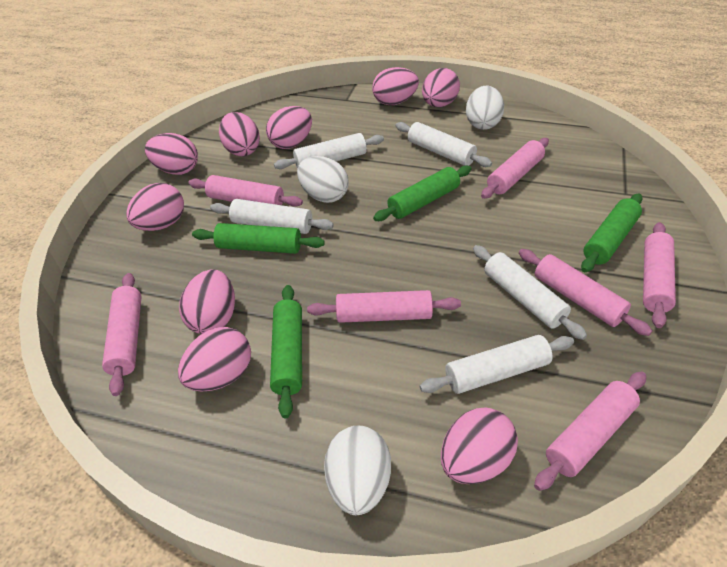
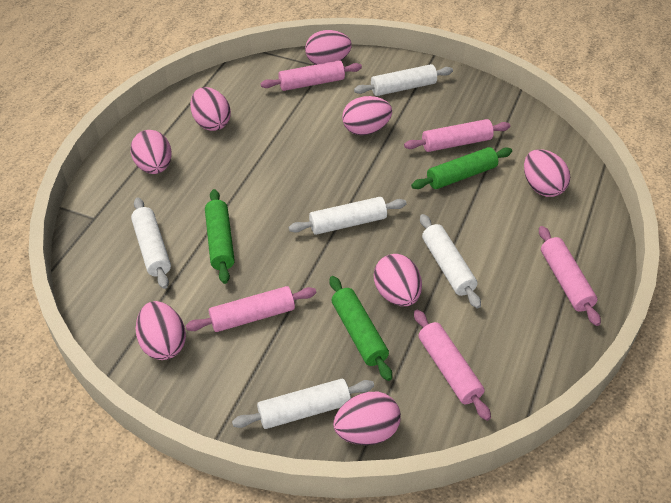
green rolling pin: [192,223,325,254] [270,285,302,418] [373,165,471,221] [581,193,642,272] = 4 -> [205,189,235,284] [330,276,392,381] [411,147,512,189] = 3
pink egg: [126,183,184,231] [145,133,198,175] [178,327,251,391] [179,269,235,334] [219,112,260,156] [266,106,312,149] [372,67,419,105] [422,68,460,107] [441,408,518,484] = 9 -> [130,130,172,174] [136,301,186,360] [190,87,231,131] [305,30,352,65] [333,392,401,445] [342,96,392,135] [374,254,422,306] [524,149,570,197] = 8
pink rolling pin: [102,273,142,396] [188,175,303,207] [307,290,461,323] [481,138,549,199] [519,249,652,336] [534,371,646,491] [643,222,676,328] = 7 -> [185,286,316,332] [261,60,362,91] [404,119,510,152] [414,310,491,421] [539,226,601,326] = 5
white egg: [297,156,349,203] [324,425,391,515] [466,86,504,130] = 3 -> none = 0

